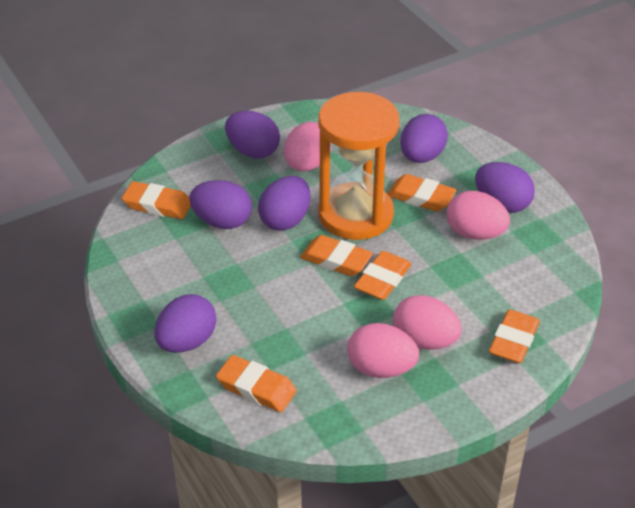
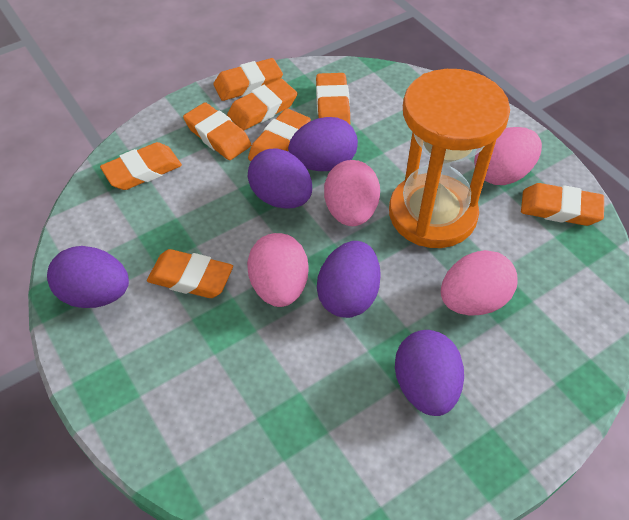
orange eraser: [122,181,191,219] [216,355,297,412] [300,235,373,276] [354,251,411,300] [387,174,456,211] [489,310,540,363] = 6 -> [100,142,182,190] [147,249,233,298] [183,102,251,160] [213,58,283,101] [227,79,297,130] [248,108,311,161] [316,73,350,124] [521,183,604,226] = 8
purple egg: [155,294,216,353] [189,180,252,229] [225,111,280,159] [258,176,310,231] [400,114,448,163] [475,162,535,213] = 6 -> [47,246,129,308] [248,148,312,209] [288,117,358,171] [317,241,381,318] [395,330,464,416] = 5

